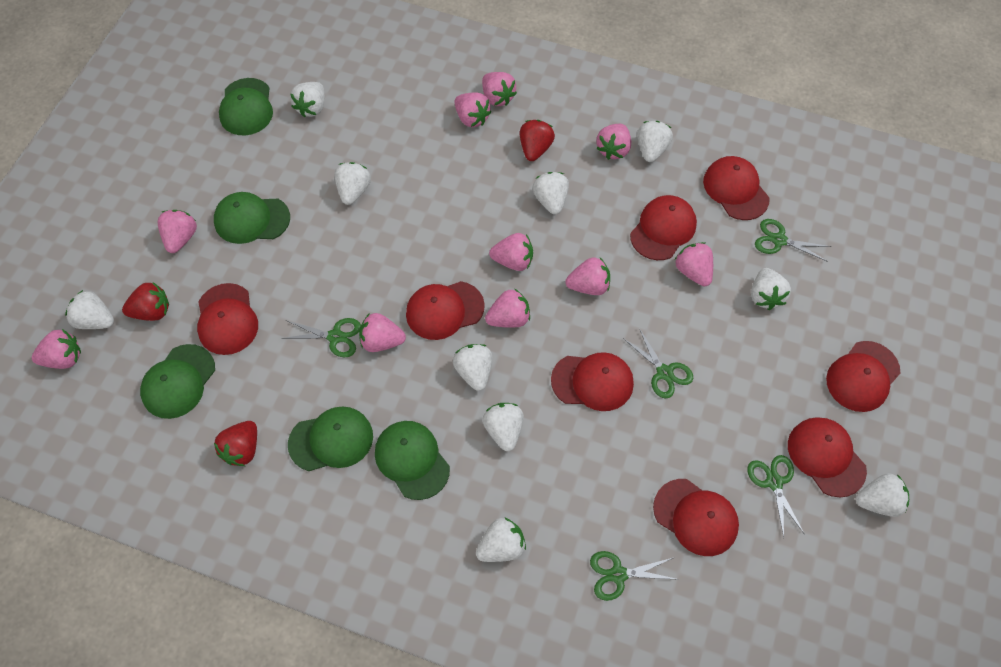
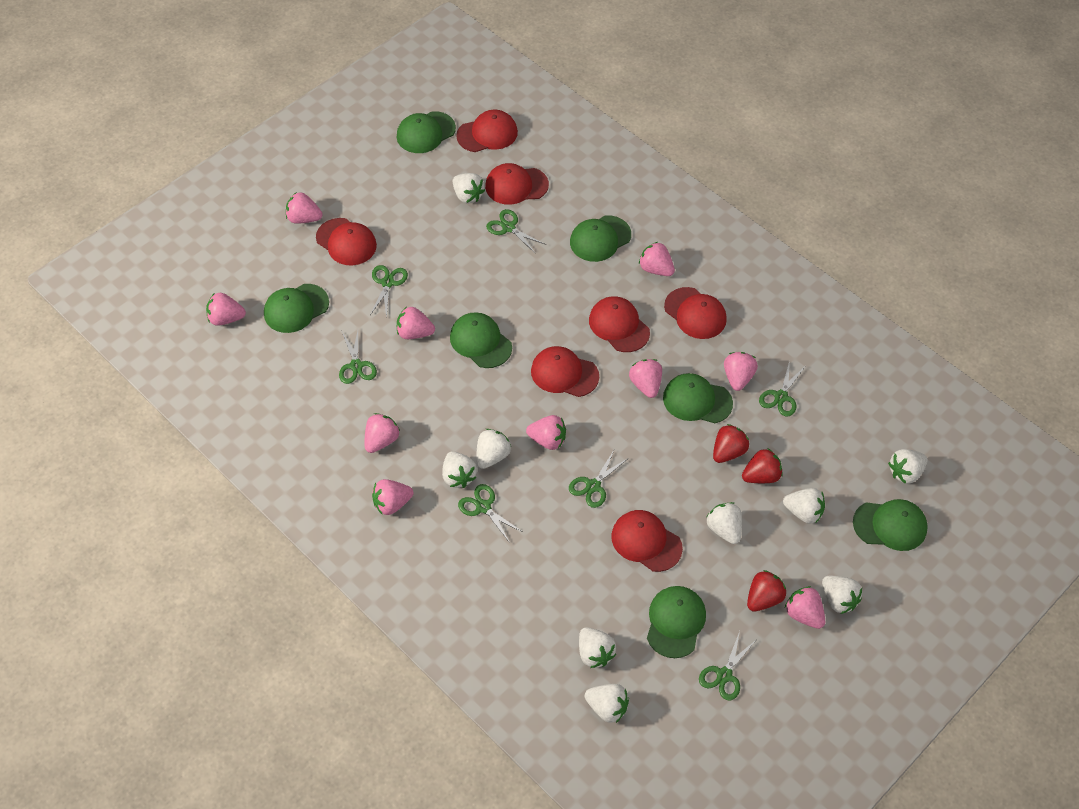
green cap: [140,344,215,419] [214,192,290,244] [219,78,273,135] [288,406,373,471] [375,421,450,500] = 5 -> [264,284,329,333] [397,111,456,153] [450,312,512,368] [570,215,631,262] [647,586,706,658] [663,373,733,423] [853,499,928,551] = 7
green scissors: [281,318,361,358] [590,551,679,601] [623,328,693,398] [747,455,805,537] [755,219,831,262] = 5 -> [339,331,377,384] [370,265,408,318] [458,484,523,543] [486,209,546,254] [569,450,629,508] [699,631,757,701] [759,361,805,416] = 7
red cap: [197,283,258,355] [406,281,485,340] [551,352,634,411] [630,195,697,260] [653,479,739,556] [703,156,770,220] [788,417,867,497] [826,341,900,412] = 8 -> [316,218,377,266] [456,109,518,152] [485,163,549,205] [531,346,599,397] [589,296,650,352] [611,510,683,572] [664,287,727,339] = 7
white strawberry: [65,290,114,329] [290,82,325,117] [334,162,371,205] [453,344,493,391] [476,517,526,562] [482,403,524,451] [532,172,569,215] [637,121,673,162] [751,268,791,310] [856,473,909,517] = 10 -> [442,451,477,488] [453,173,485,204] [476,429,511,469] [579,627,616,668] [585,684,629,723] [706,502,742,544] [783,488,825,524] [822,576,862,614] [888,449,928,484] = 9

